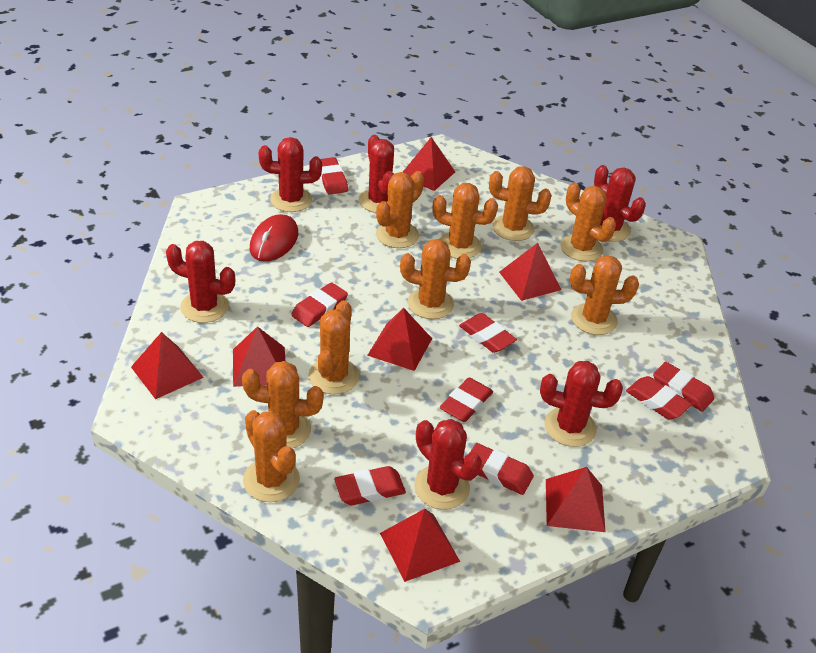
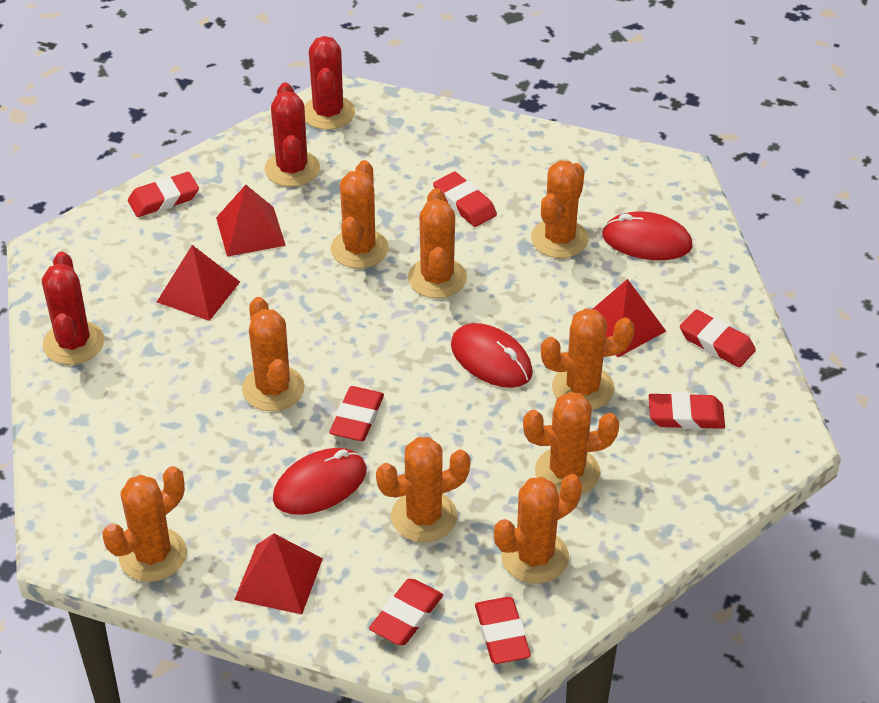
red cactus: [166,241,235,323] [259,137,322,212] [359,135,394,213] [414,419,482,510] [540,361,623,447] [594,165,646,242] = 6 -> [42,251,104,365] [265,83,320,187] [304,36,355,130] = 3
red eraser: [291,282,348,327] [320,157,348,194] [334,466,406,505] [440,378,493,422] [459,313,517,353] [470,443,534,495] [626,376,692,419] [653,362,714,412] = 8 -> [128,172,199,217] [329,386,384,441] [369,579,443,645] [433,172,497,227] [475,597,531,664] [649,392,725,429] [680,309,756,368] = 7
red mouse: [250,214,298,262] = 1 -> [273,448,366,515] [451,323,533,388] [602,211,693,260] = 3
red pyramid: [131,332,204,399] [233,326,285,387] [367,308,432,371] [380,509,460,582] [403,137,455,191] [499,243,561,301] [546,467,606,532] = 7 -> [157,245,240,321] [216,185,286,257] [234,534,323,614] [593,279,666,357] = 4

